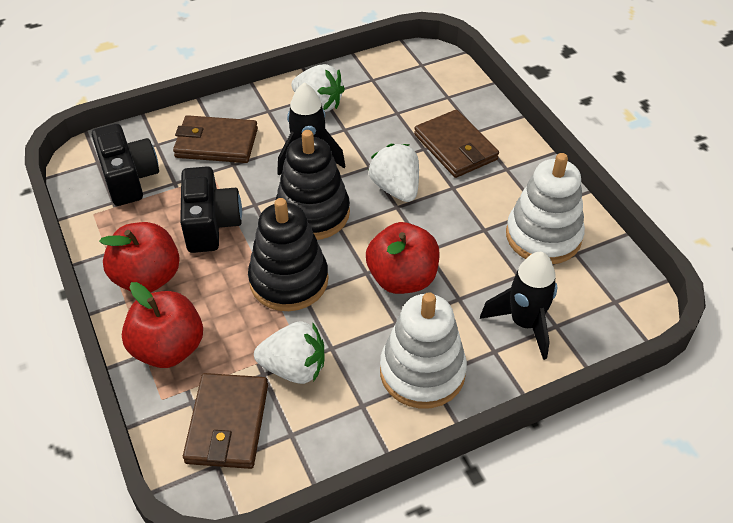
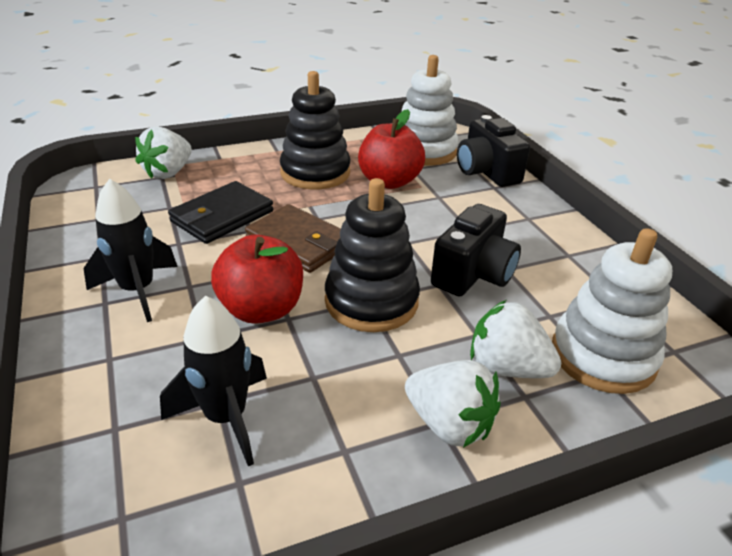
black wallet: none = 0 -> [168,181,273,244] = 1
brown wallet: [173,115,258,163] [183,373,268,469] [414,110,499,178] = 3 -> [245,204,341,273] = 1
red apple: [99,222,180,293] [122,282,203,368] [366,222,440,294] = 3 -> [211,235,303,324] [358,109,425,189] = 2

